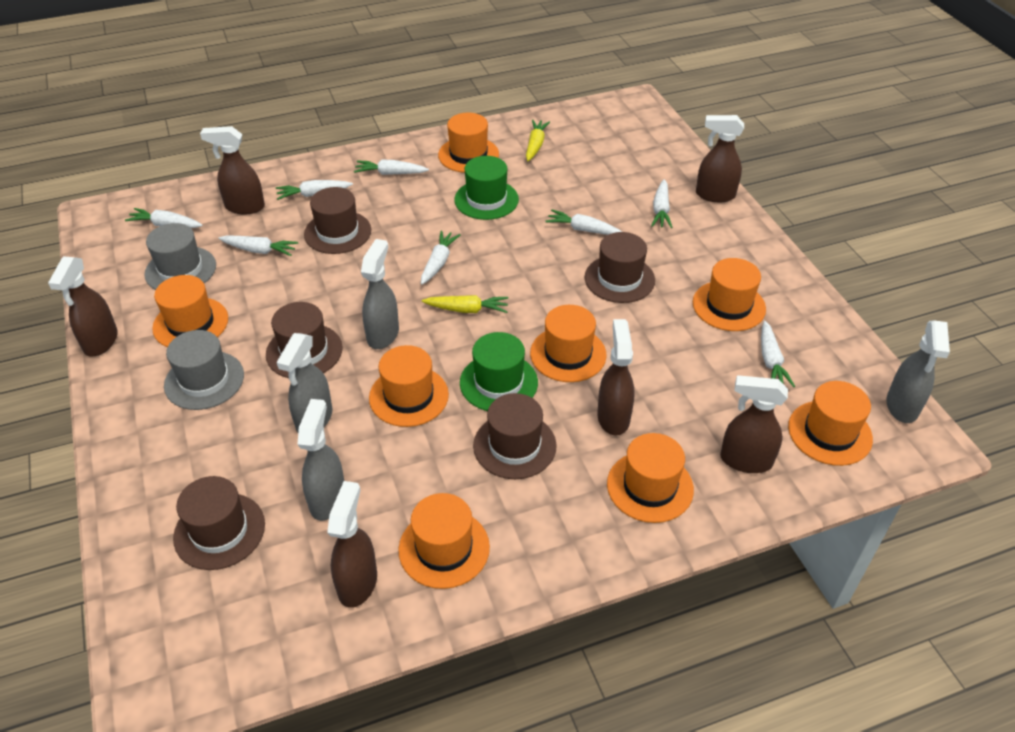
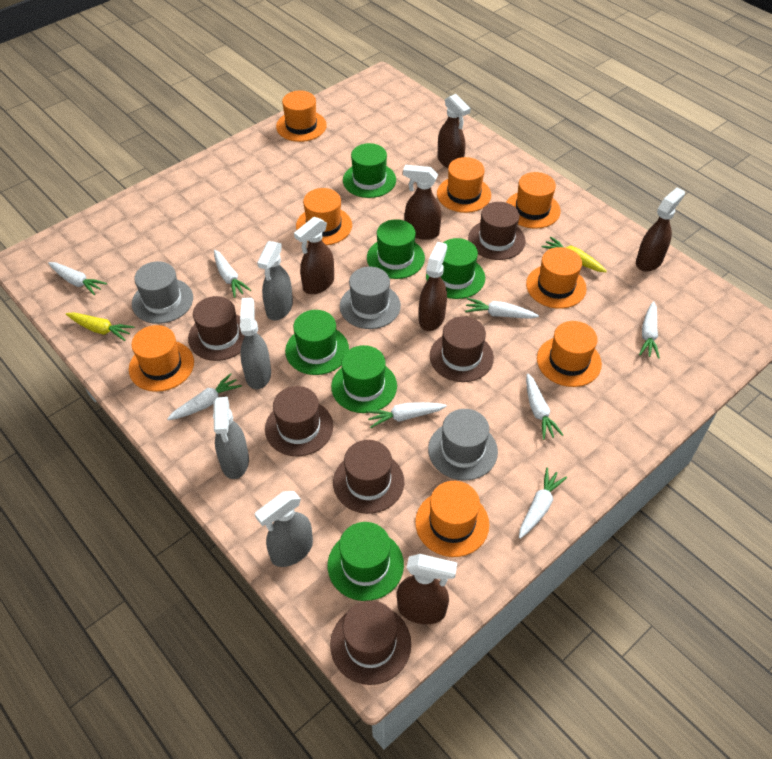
brown hat: [173,476,265,570] [266,302,343,378] [304,187,371,254] [473,393,557,479] [585,232,655,303] = 5 -> [188,296,245,361] [265,386,333,456] [330,600,411,685] [333,440,404,514] [430,316,494,382] [468,202,526,260] = 6
green hat: [454,156,519,220] [460,332,538,411] = 2 -> [285,310,349,375] [328,522,404,601] [331,345,397,413] [343,143,396,198] [367,219,425,279] [426,238,485,299] = 6
grey hat: [144,223,216,290] [164,330,244,410] = 2 -> [132,261,193,324] [340,266,401,329] [428,409,498,480] = 3

